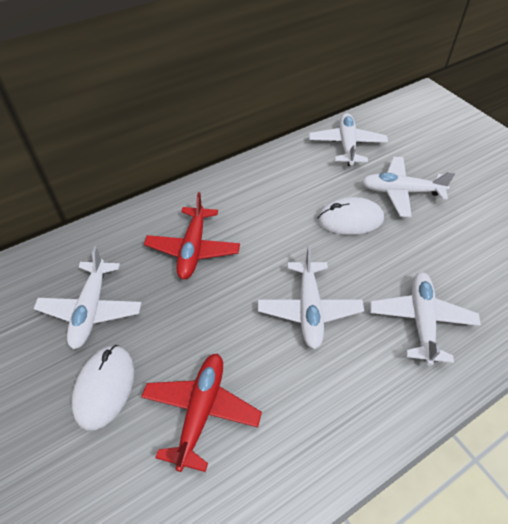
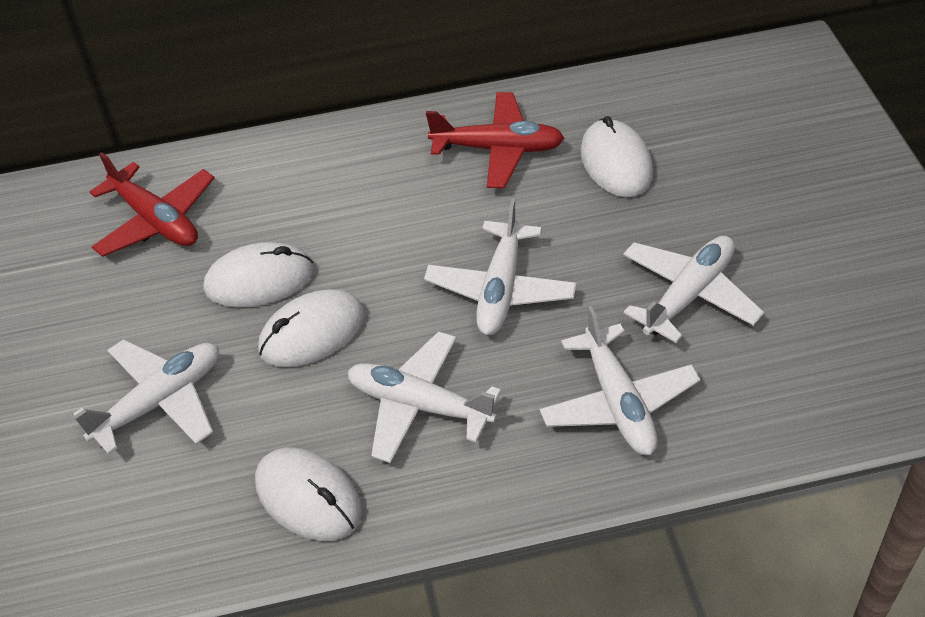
white mouse: [71,345,135,430] [317,197,384,235] = 2 -> [204,242,313,307] [255,447,362,541] [258,289,364,367] [581,116,653,197] = 4

